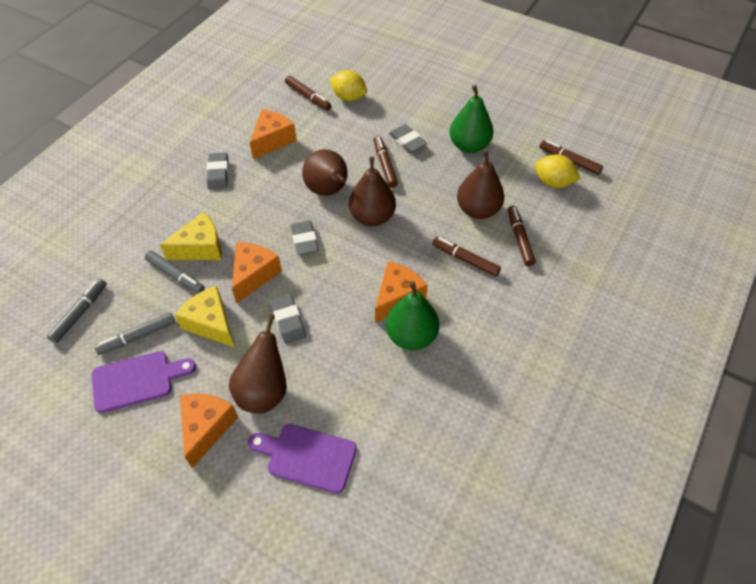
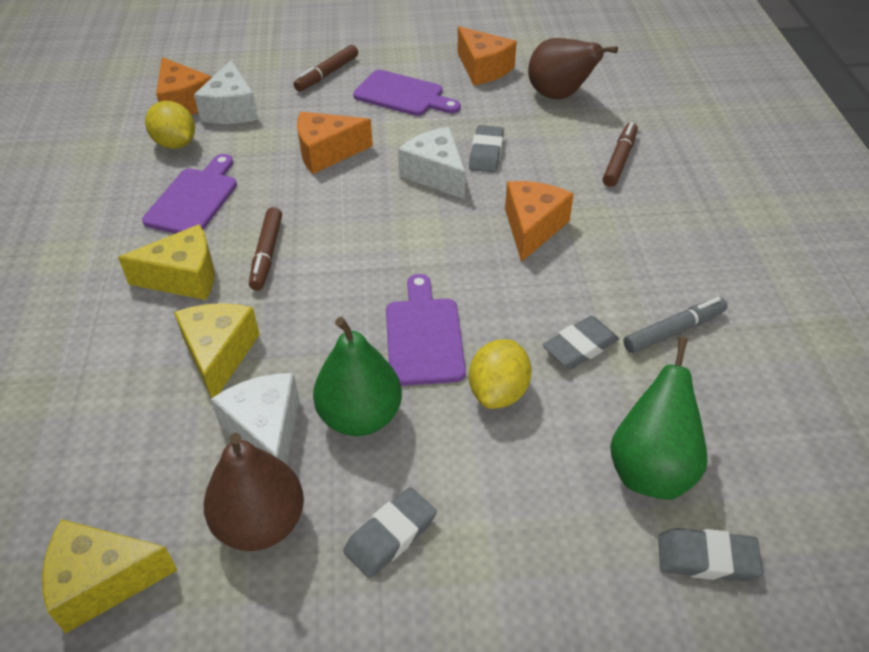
brown marker: [285,76,331,111] [374,136,398,188] [432,237,501,277] [508,206,536,266] [539,140,603,175] = 5 -> [249,207,282,291] [293,45,358,92] [603,122,638,187] = 3
brown pear: [229,314,287,413] [302,149,348,196] [349,157,396,226] [457,150,504,219] = 4 -> [204,433,304,551] [528,38,618,99] = 2
grey marker: [47,279,107,343] [94,312,175,355] [145,251,205,294] = 3 -> [624,297,728,353] = 1
purple cutting board: [92,351,196,413] [248,424,357,494] = 2 -> [142,154,237,234] [353,70,461,116] [386,274,466,386] = 3
white cheese: none = 0 -> [194,60,259,124] [211,373,299,465] [398,127,465,199] = 3
yellow cheese: [160,212,222,260] [175,285,234,347] = 2 -> [42,519,177,633] [118,224,214,300] [174,303,260,398] = 3

